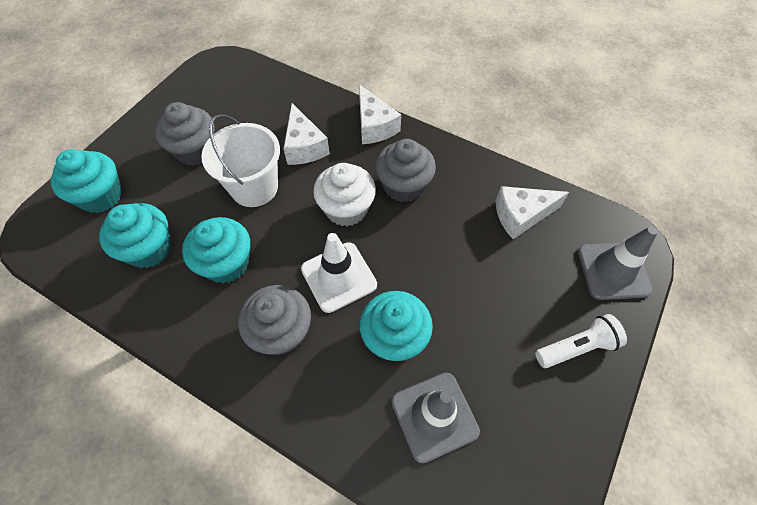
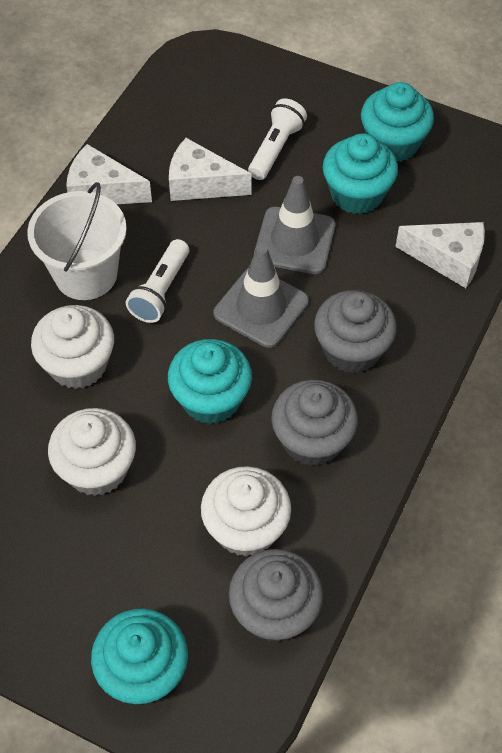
white cupcake: [313,163,376,226] = 1 -> [31,305,114,389] [48,408,136,496] [201,466,291,557] = 3
white flashlight: [535,314,627,368] = 1 -> [126,239,189,323] [248,98,307,180] = 2
white traffic cone: [301,233,377,313] = 1 -> none = 0

